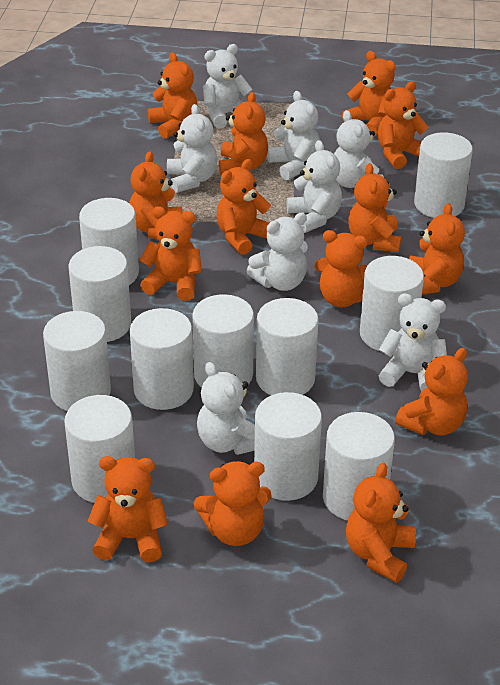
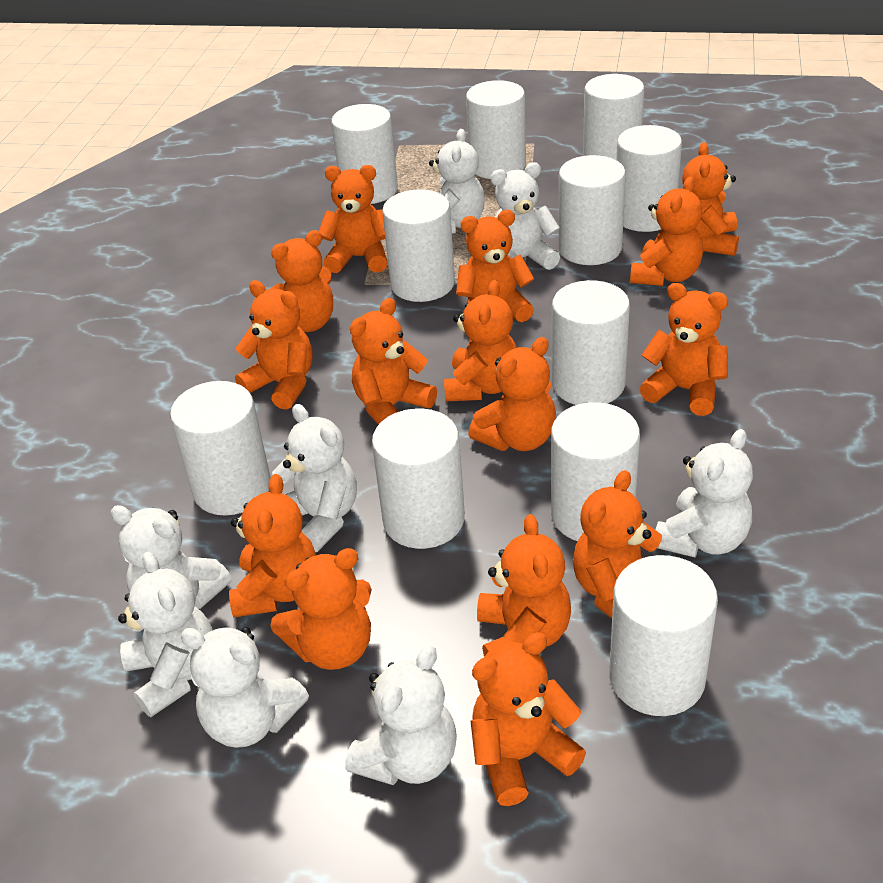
orange teddy bear: [87,456,168,563] [129,151,183,240] [139,206,202,301] [148,52,198,139] [194,461,271,546] [216,159,271,255] [219,92,268,175] [314,230,368,307] [342,51,396,137] [346,463,416,583] [348,163,401,252] [377,81,429,169] [395,348,468,435] [409,203,465,295] = 14 -> [229,474,316,618] [235,280,313,410] [270,230,333,332] [270,548,372,670] [319,165,388,273] [350,298,437,425] [444,280,517,401] [456,210,534,322] [468,337,556,451] [471,632,586,806] [477,514,571,657] [573,470,662,619] [630,176,703,286] [639,283,728,416] [682,142,739,256] = 15

